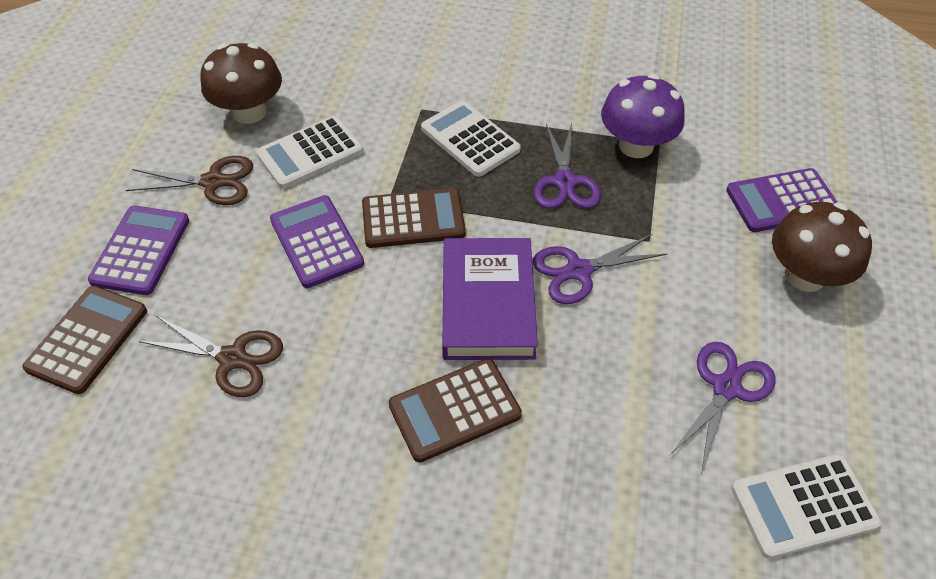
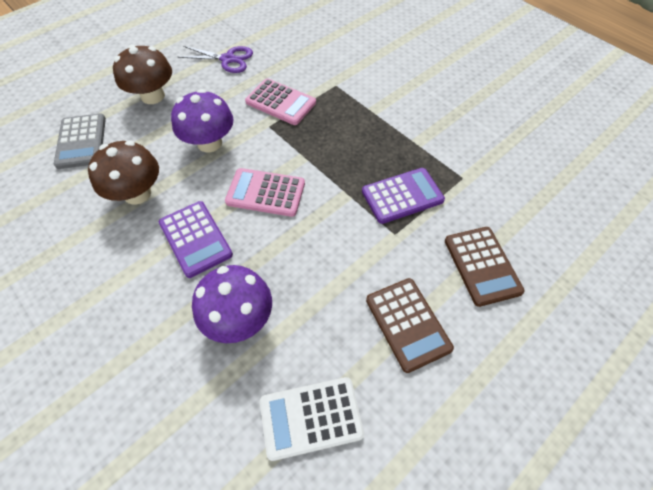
brown calculator: [22,286,147,394] [362,188,466,248] [389,358,522,463] = 3 -> [366,278,454,373] [445,227,525,307] = 2
brown scissors: [126,156,253,205] [139,316,283,397] = 2 -> none = 0
grey calculator: none = 0 -> [54,113,106,169] = 1
pink calculator: none = 0 -> [225,168,305,217] [245,78,316,125] = 2
purple book: [442,238,538,360] = 1 -> none = 0
purple calculator: [88,206,189,295] [270,195,364,288] [726,168,837,232] = 3 -> [159,201,233,278] [362,168,445,224] = 2
purple mushroom: [601,74,685,158] = 1 -> [171,89,234,152] [192,265,272,343] = 2
purple scissors: [533,234,667,304] [534,123,601,209] [670,342,776,472] = 3 -> [178,46,253,73] = 1
white calculator: [256,116,363,189] [421,100,521,177] [731,454,881,559] = 3 -> [260,377,364,461] = 1

